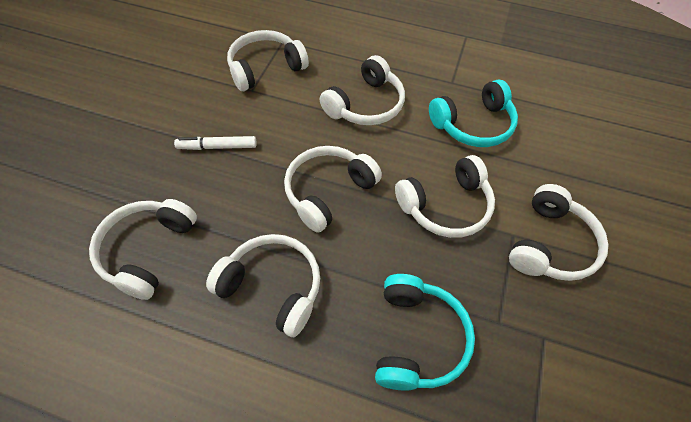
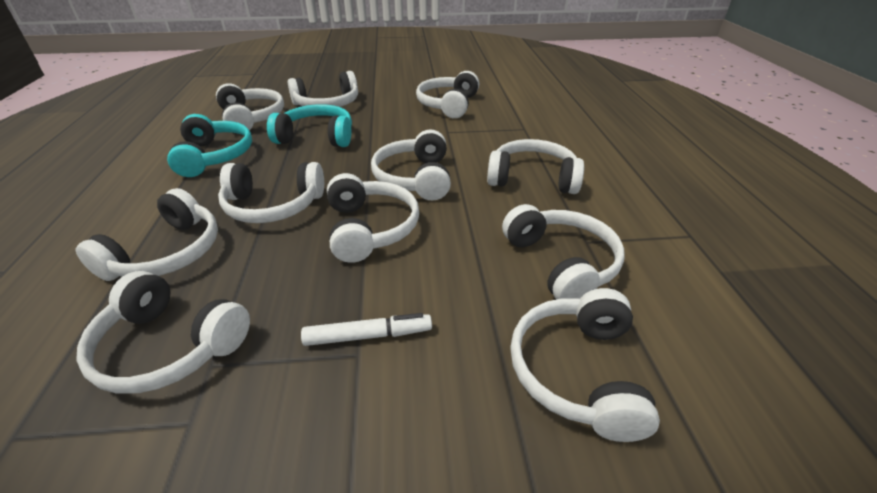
white headphones: [89,199,197,300] [206,234,320,337] [227,30,309,91] [284,146,382,233] [320,55,405,125] [395,155,495,238] [509,184,609,281] = 7 -> [75,188,218,281] [76,271,250,393] [216,83,284,130] [218,162,324,223] [288,71,358,107] [327,173,419,263] [371,129,451,201] [416,71,479,118] [487,139,584,194] [502,204,625,299] [510,288,660,442] = 11

